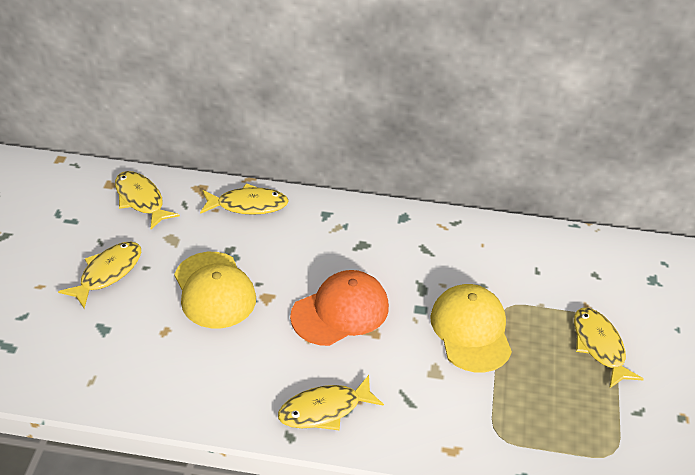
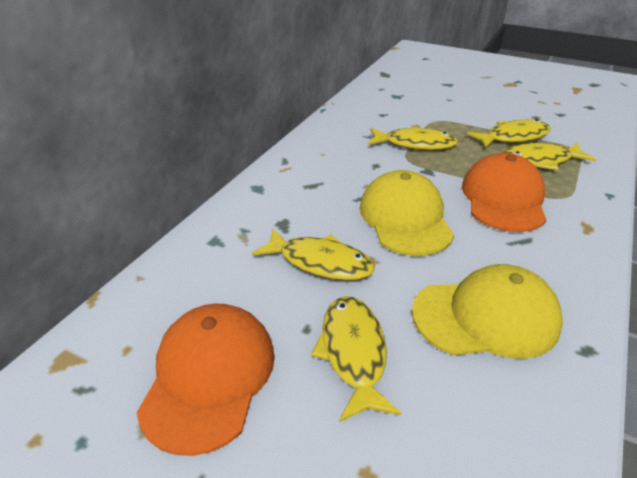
orange cap: [290,270,389,346] = 1 -> [137,304,275,456] [462,153,546,232] = 2

